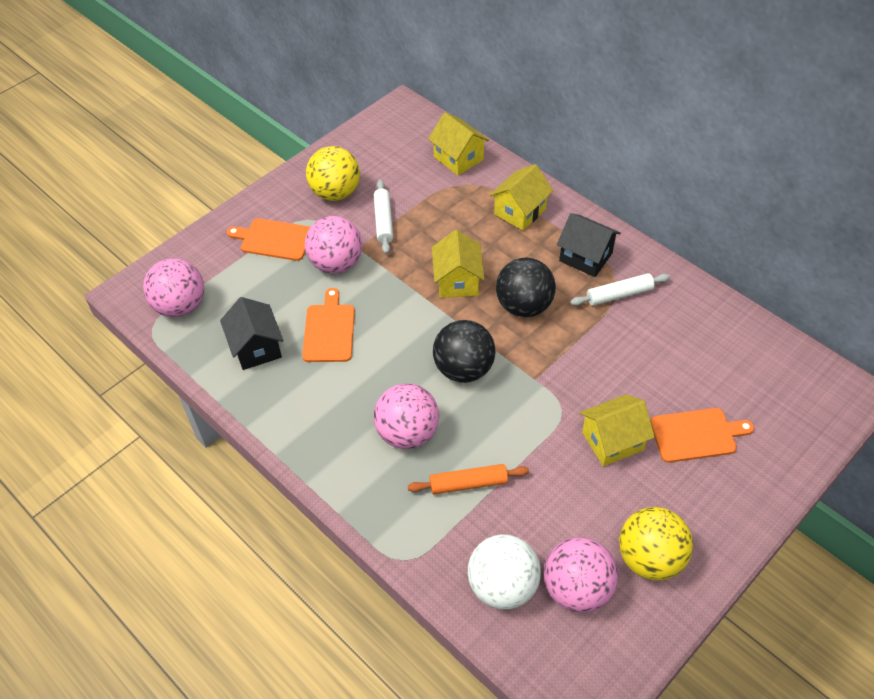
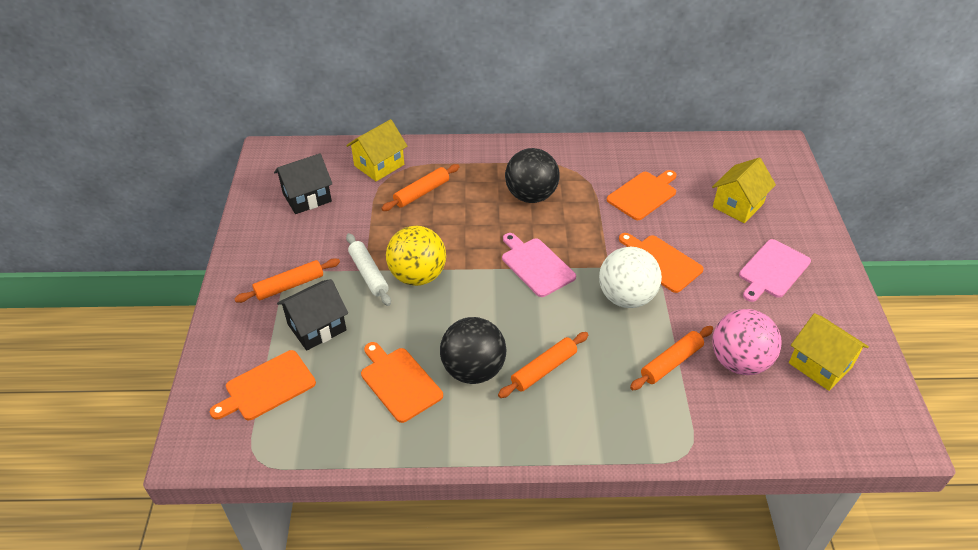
orange cutting board: [227,218,310,261] [302,288,355,362] [651,408,754,463] = 3 -> [210,350,316,420] [361,342,443,423] [607,170,677,220] [619,233,704,293] = 4
orange rolling pin: [408,464,529,494] = 1 -> [234,258,340,303] [381,164,460,211] [498,332,588,398] [630,326,713,390] = 4
pink ball: [143,258,204,318] [305,216,362,274] [374,384,439,449] [544,537,618,613] = 4 -> [712,309,782,375] = 1
pink cutting board: none = 0 -> [502,233,576,297] [739,239,811,302] = 2
white rolling pin: [374,180,393,254] [570,273,670,306] = 2 -> [346,233,391,306] = 1
yellow ball: [306,146,360,201] [619,507,693,581] = 2 -> [386,226,446,286] = 1
yellow house: [428,112,489,176] [432,230,484,298] [490,164,553,230] [580,394,655,466] = 4 -> [346,119,407,181] [712,158,776,223] [789,313,869,391] = 3

